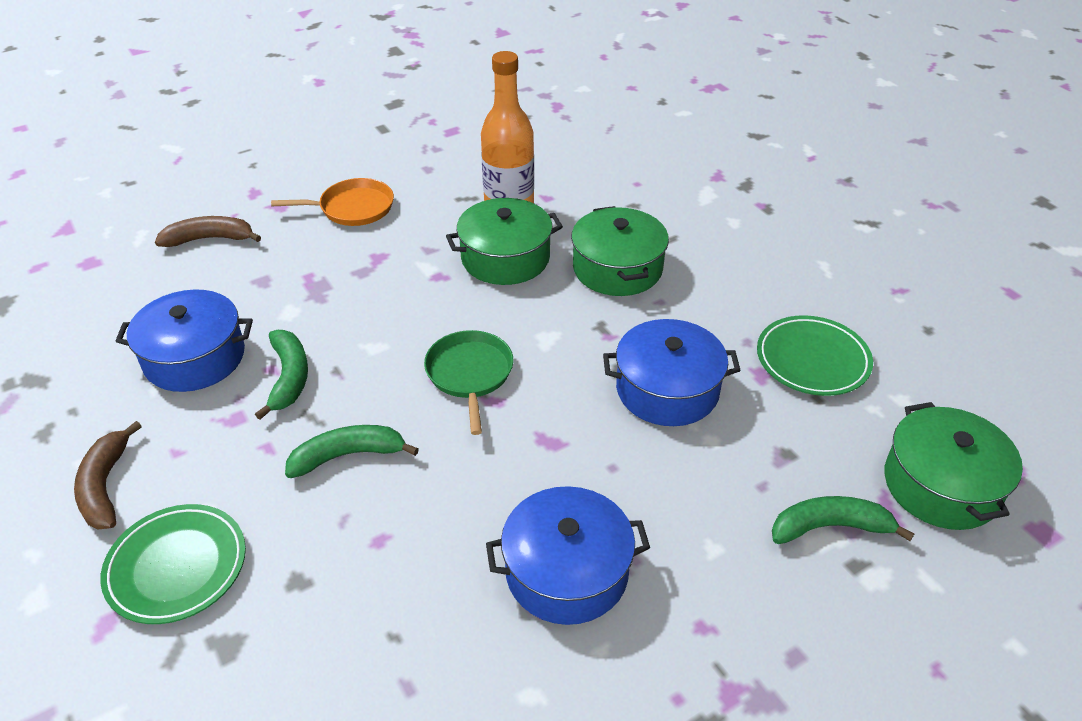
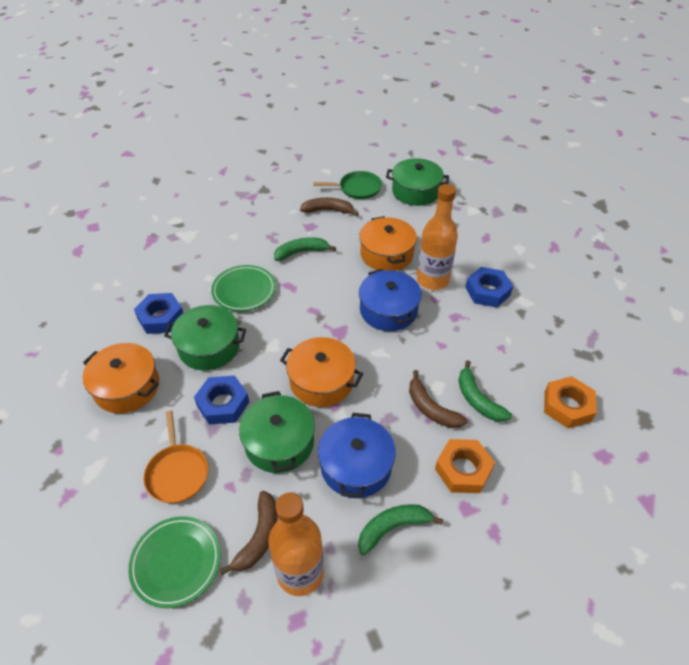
blue nut: none = 0 -> [134,293,183,334] [194,375,249,425] [465,267,513,307] = 3
blue pot: [115,289,253,392] [486,486,650,625] [603,319,741,426] = 3 -> [318,413,396,498] [359,269,422,331] = 2
brown banana: [74,421,142,530] [155,216,261,247] = 2 -> [220,491,277,575] [300,197,359,216] [409,370,467,428] = 3
orange bottle: [481,51,534,203] = 1 -> [268,492,324,596] [417,184,458,290] = 2
orange nut: none = 0 -> [435,439,495,493] [544,376,597,428] = 2
orange pot: none = 0 -> [83,343,159,413] [280,337,363,407] [359,216,417,271] = 3

